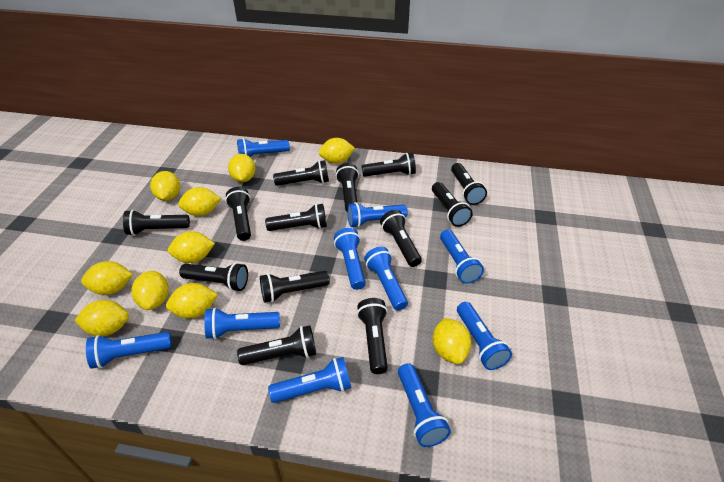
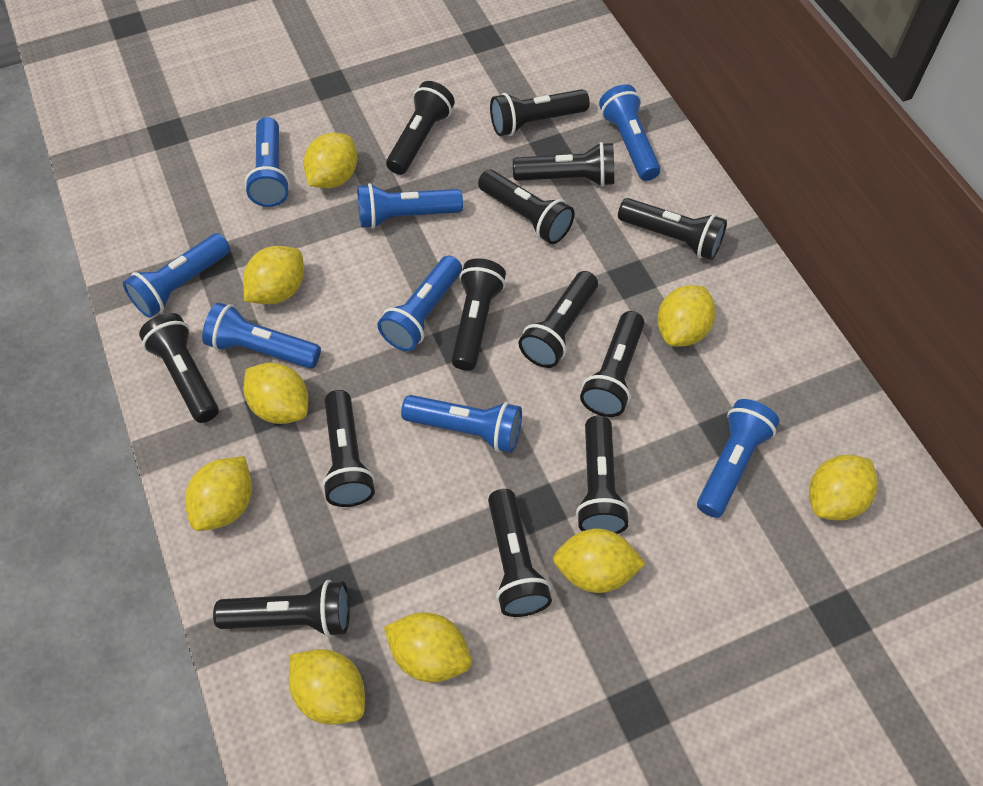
blue flashlight: [86,332,172,369] [204,308,280,339] [237,138,290,157] [268,357,351,403] [334,228,366,290] [347,202,408,228] [364,247,408,311] [398,363,451,447] [440,230,484,284] [457,302,512,370] = 10 -> [123,233,230,318] [202,302,321,369] [245,117,290,207] [357,183,463,229] [377,256,462,351] [401,395,522,453] [599,84,661,181] [697,399,779,518] = 8
yellow lemon: [74,300,129,336] [81,261,133,295] [131,271,169,310] [150,171,180,201] [166,283,218,319] [168,231,215,263] [178,187,221,216] [228,154,256,182] [319,138,355,164] [433,318,471,364] = 10 -> [185,456,252,531] [243,246,304,304] [244,362,308,424] [289,649,365,725] [303,133,357,188] [384,612,472,682] [553,529,646,593] [657,285,716,346] [809,455,878,521] = 9

